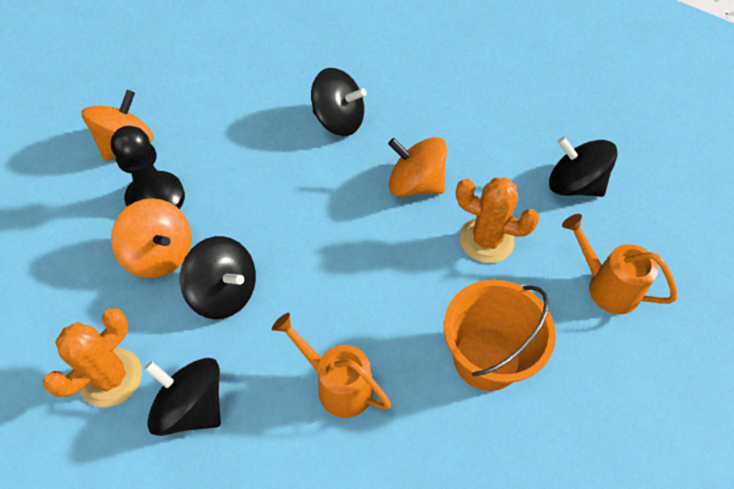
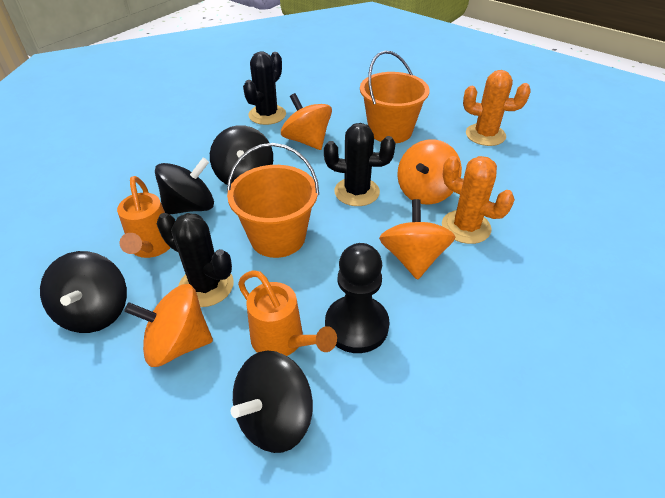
black cactus: none = 0 -> [157,213,234,307] [243,51,286,125] [324,123,396,206] = 3
orange bucket: [444,279,556,391] = 1 -> [227,143,319,258] [360,51,430,143] = 2
orange spinning top: [81,90,154,161] [111,198,192,278] [388,137,447,197] = 3 -> [124,284,213,367] [281,93,332,150] [379,199,455,280] [397,139,462,205] = 4

